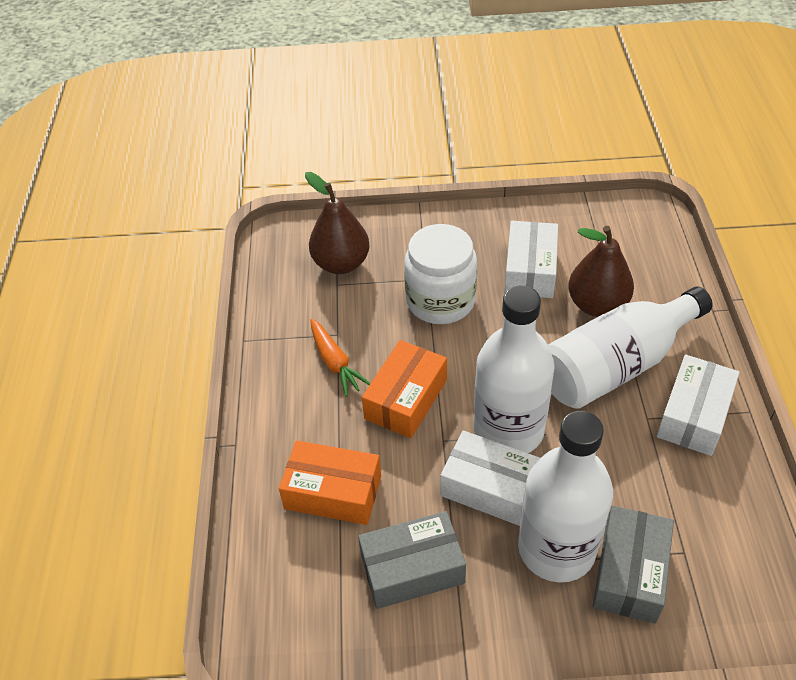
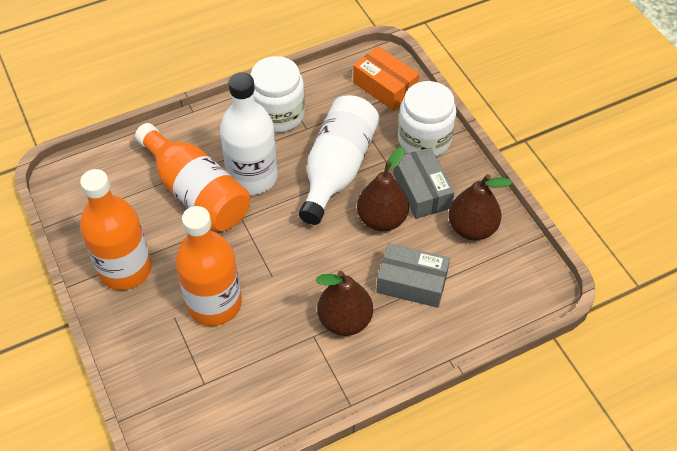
brown pear: [305,172,370,274] [568,226,634,317] = 2 -> [316,271,373,336] [357,147,409,231] [448,174,512,240] = 3
orange bottle: none = 0 -> [80,169,152,290] [135,123,250,232] [175,206,242,326] = 3
orange box: [279,440,381,525] [362,340,447,438] = 2 -> [353,46,419,111] = 1
orange carrot: [310,319,370,397] = 1 -> none = 0
white bottle: [474,286,555,453] [518,411,613,583] [548,286,713,409] = 3 -> [220,72,278,195] [299,95,379,225] = 2
white box: [441,430,540,526] [504,221,558,298] [657,354,740,456] = 3 -> none = 0
white jar: [404,224,477,324] = 1 -> [251,56,305,133] [398,81,456,157] = 2

